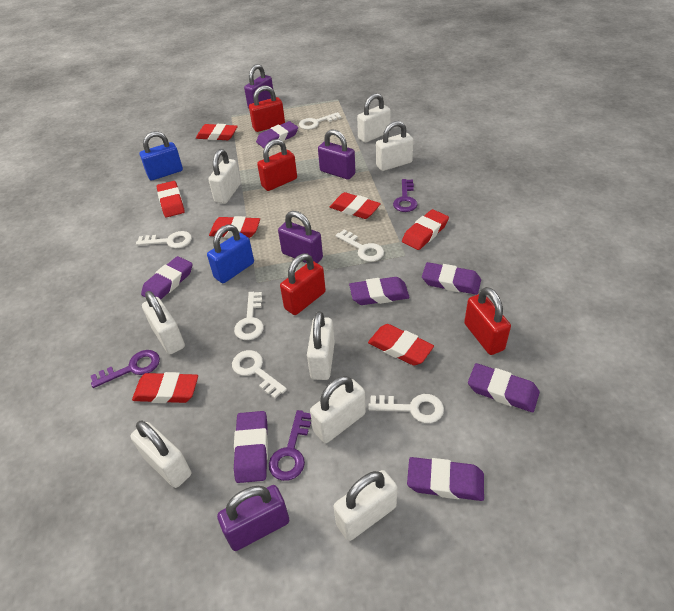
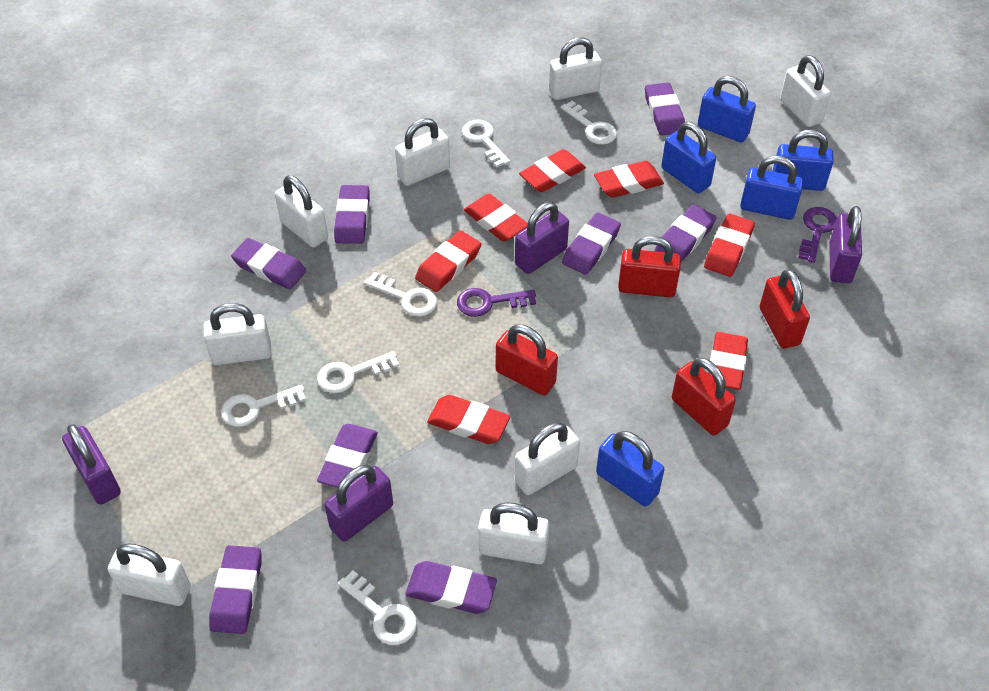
blue padlock: [140,131,183,180] [207,224,254,283] = 2 -> [596,431,664,506] [661,122,716,193] [698,76,756,143] [740,156,803,220] [772,130,834,191] = 5
purple eraser: [141,256,192,299] [234,411,268,483] [256,121,298,148] [349,277,410,305] [407,457,484,501] [422,262,481,295] [468,363,540,412] = 7 -> [209,545,261,634] [231,238,306,289] [317,424,378,488] [334,185,370,244] [405,561,497,614] [562,213,621,275] [645,82,685,136] [655,205,716,262] = 8
purple key: [91,350,160,388] [269,410,311,481] [393,179,417,212] = 3 -> [457,288,536,317] [798,207,837,263] = 2

